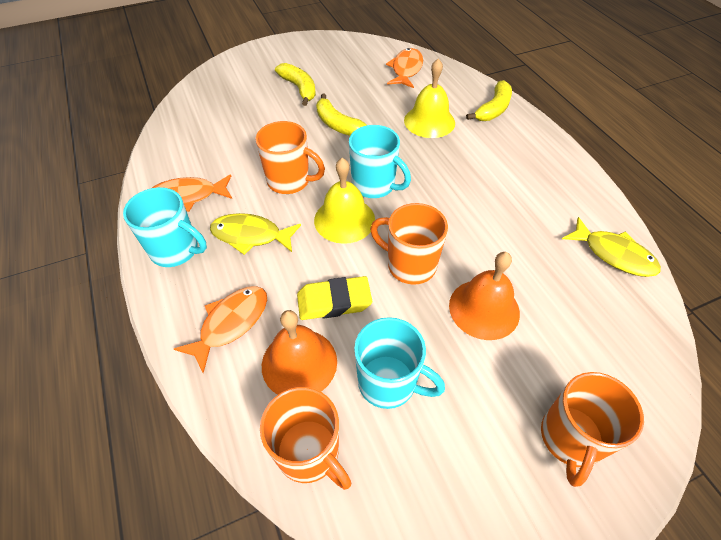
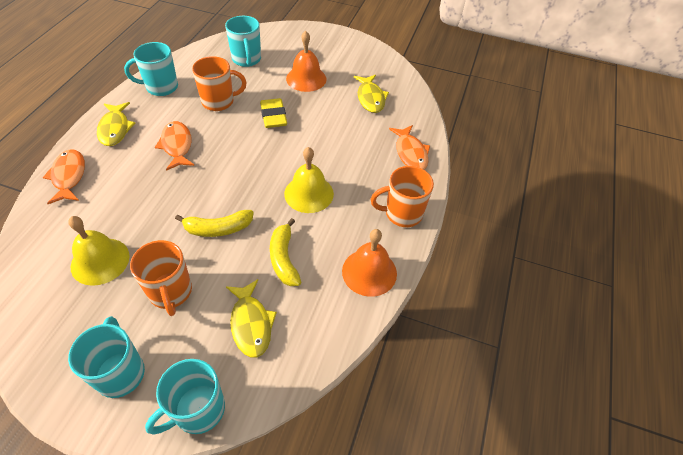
orange mug: [256,121,325,194] [260,387,351,490] [370,203,448,285] [541,372,644,487] = 4 -> [130,240,192,316] [192,56,247,111] [371,166,434,227] = 3
turquoise mug: [123,187,207,267] [349,125,411,198] [354,317,445,409] = 3 -> [68,316,145,398] [124,42,178,96] [145,359,225,435] [225,16,261,67] = 4
yellow banana: [275,63,316,106] [316,94,367,136] [466,80,512,121] = 3 -> [175,210,254,237] [270,218,301,286] = 2
yellow fish: [210,213,301,255] [562,217,661,277] = 2 -> [97,102,135,146] [226,279,277,358] [354,75,389,113] = 3

